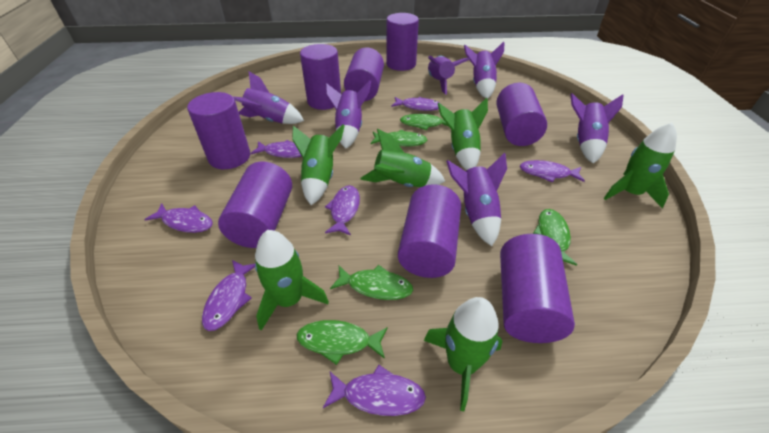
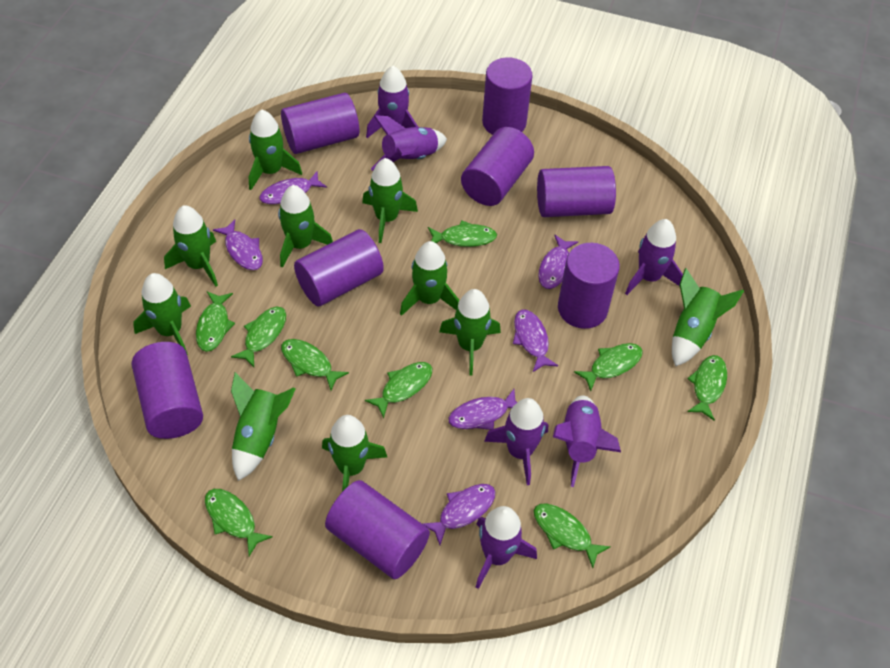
green fish: [297,320,388,365] [330,265,413,300] [371,130,427,146] [400,114,448,130] [533,209,577,266] = 5 -> [196,291,235,352] [205,489,273,556] [231,307,286,367] [281,339,349,390] [365,362,432,418] [428,221,497,247] [534,503,611,568] [574,343,643,391] [687,355,727,421] = 9
green rocket: [255,230,329,331] [292,125,345,205] [360,129,445,187] [424,297,503,411] [438,98,488,170] [604,123,677,208] = 6 -> [133,273,191,355] [164,205,218,287] [231,372,296,481] [249,110,302,190] [278,185,333,268] [322,415,387,492] [362,158,418,243] [400,241,459,316] [439,289,501,376] [672,268,744,367] = 10
purple fish: [144,203,213,233] [202,260,255,331] [250,140,302,158] [323,365,426,416] [325,185,360,235] [391,97,442,111] [520,160,585,183] = 7 -> [213,219,263,270] [259,171,327,204] [422,484,495,545] [448,389,517,430] [513,310,558,372] [538,235,578,289] = 6

